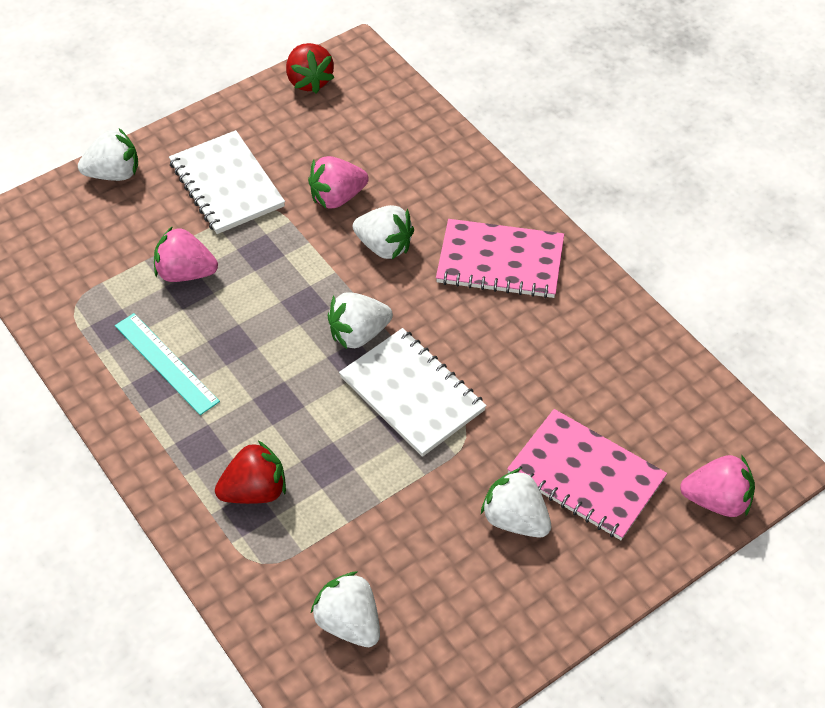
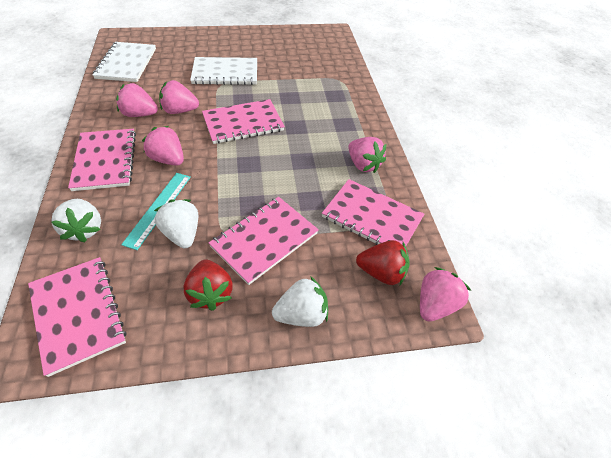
pink notebook: [436,219,564,298] [507,409,667,540] = 2 -> [28,257,127,377] [68,129,136,191] [202,99,285,144] [209,197,319,285] [322,179,424,246] = 5
pink strawberry: [154,226,218,282] [308,156,369,209] [680,455,755,517] = 3 -> [116,83,158,117] [142,126,184,166] [159,80,199,114] [348,137,386,173] [420,267,471,322] = 5
white strawberry: [78,128,138,181] [310,571,380,647] [328,292,393,349] [353,205,414,259] [481,468,551,537] = 5 -> [51,199,101,243] [154,199,198,248] [272,276,328,327] = 3

